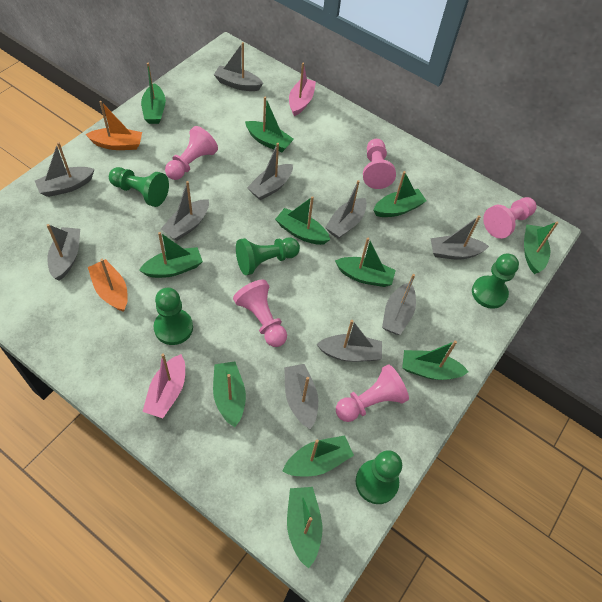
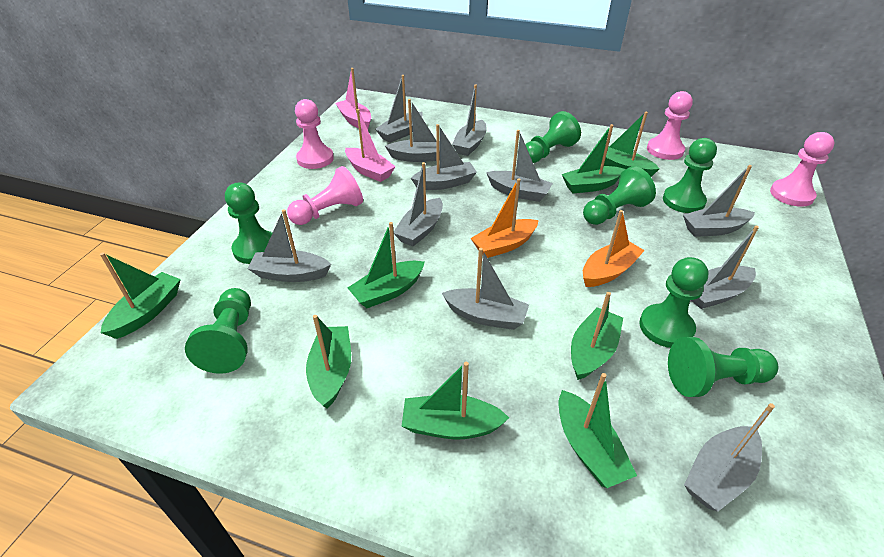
green boat: [139,232,203,278] [141,63,166,124] [213,361,246,427] [245,97,294,152] [275,196,330,245] [282,435,354,476] [287,487,322,569] [335,238,396,287] [373,171,427,217] [402,341,469,380] [524,222,558,274] = 11 -> [100,252,181,339] [306,315,351,408] [348,222,425,308] [402,362,509,440] [559,373,637,488] [562,124,625,193] [571,292,623,380] [601,112,659,177] = 8
green pawn: [109,167,169,207] [154,288,193,345] [236,237,300,275] [356,450,402,504] [472,254,519,309] = 5 -> [185,288,251,374] [225,182,272,264] [525,111,581,163] [583,166,656,225] [639,257,709,348] [663,138,717,213] [668,337,778,397] = 7
grey boat: [35,142,95,197] [47,224,80,281] [161,181,209,241] [214,42,263,91] [247,143,293,200] [284,364,318,429] [316,320,382,362] [325,180,367,239] [382,274,416,335] [431,215,489,260] = 10 -> [248,209,331,282] [375,75,423,143] [385,99,440,162] [394,162,443,246] [411,124,477,190] [442,248,529,330] [452,84,487,156] [486,130,553,202] [683,165,755,237] [684,403,775,512] [691,226,759,309] = 11
pink pawn: [165,126,218,180] [233,280,287,347] [336,364,409,422] [363,139,396,189] [483,197,537,239] = 5 -> [287,166,363,225] [295,99,334,169] [647,91,693,160] [770,132,835,207] = 4

